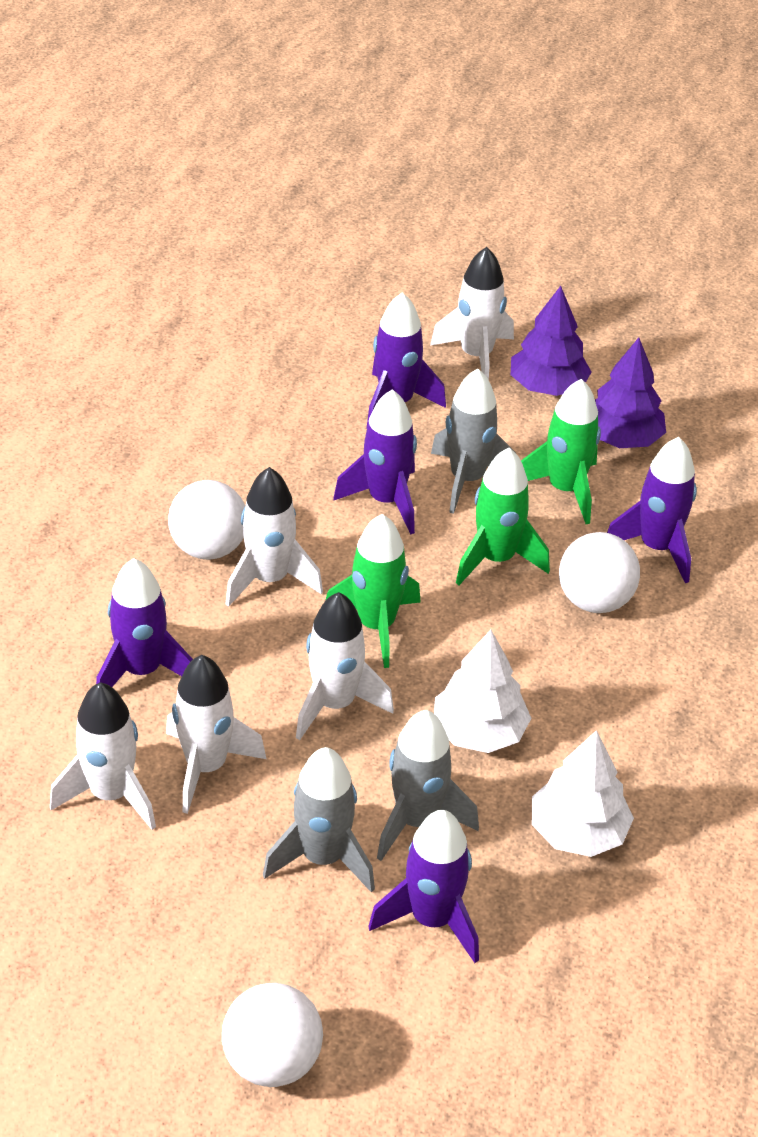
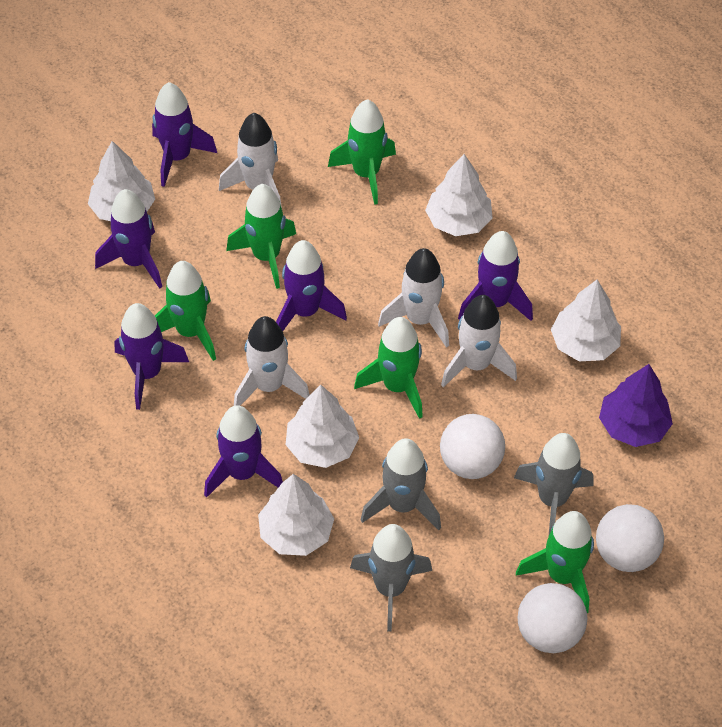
green rocket: [325,514,421,668] [456,448,550,585] [521,379,601,524] = 3 -> [155,261,216,361] [226,184,296,289] [328,99,396,205] [354,317,423,419] [516,511,594,613] = 5
purple rocket: [96,558,193,687] [333,389,417,535] [366,292,446,429] [368,810,479,963] [607,437,697,583] = 5 -> [95,189,162,289] [114,303,189,410] [152,82,217,187] [204,405,283,498] [276,240,347,331] [458,231,533,321] = 6
purple tree: [511,286,592,396] [595,338,666,448] = 2 -> [599,364,673,447] = 1
white rocket: [50,682,156,830] [166,655,267,814] [225,467,323,607] [296,592,394,740] [430,247,514,380] = 5 -> [219,113,282,208] [234,316,310,406] [378,248,449,348] [441,295,517,388] = 4
white tree: [434,630,531,753] [532,730,634,857] = 2 -> [88,141,155,221] [258,474,334,556] [286,384,359,468] [425,154,493,236] [551,280,621,361] = 5

